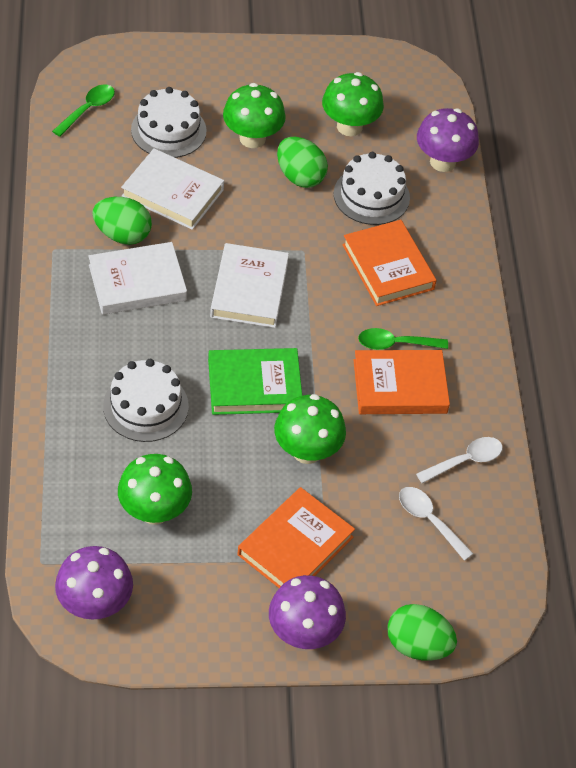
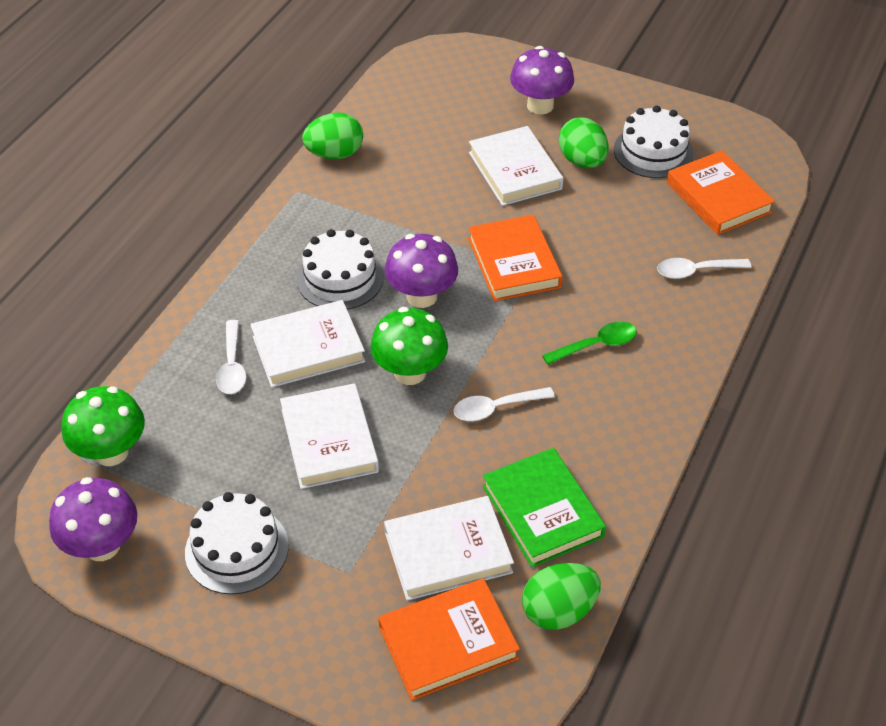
green mushroom: [118,454,192,525] [223,83,286,148] [274,394,346,464] [322,72,384,136] = 4 -> [62,386,145,466] [370,307,448,385] = 2
green spoon: [52,84,115,137] [358,328,448,350] = 2 -> [542,322,637,365] = 1
white book: [88,242,187,315] [121,148,224,230] [210,243,289,328] = 3 -> [250,300,365,388] [280,383,379,489] [384,496,514,601] [469,126,563,206] = 4
white spoon: [399,487,474,561] [416,437,503,484] = 2 -> [216,320,247,394] [454,387,555,421] [657,258,751,279] = 3

